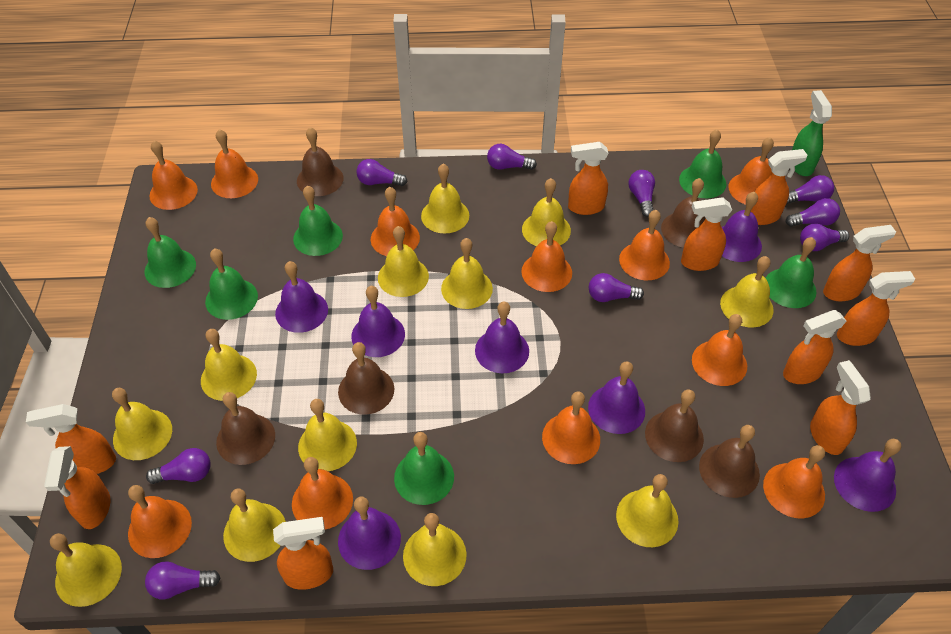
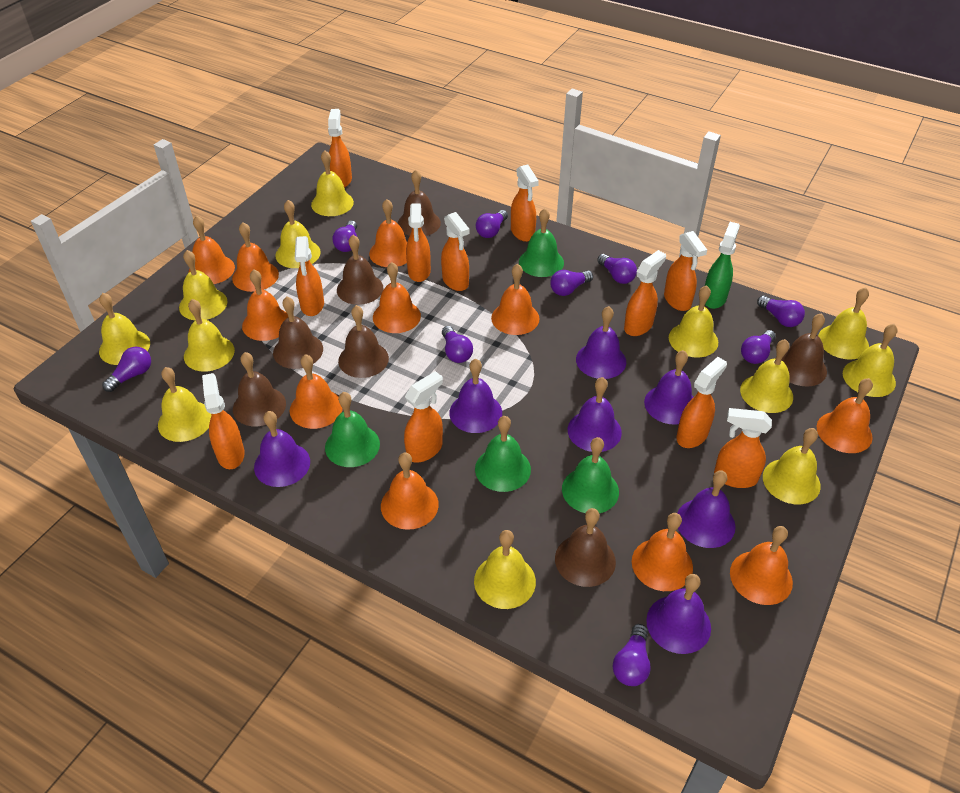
brown bell: [216,392,275,465] [297,127,344,196] [338,342,394,415] [645,389,704,462] [661,178,705,248] [699,425,760,498] = 6 -> [233,352,286,426] [273,297,323,369] [337,235,383,305] [338,305,389,378] [398,170,441,236] [555,508,616,587] [782,313,827,387] = 7
green bell: [145,217,196,288] [205,249,258,320] [293,186,343,256] [394,432,454,505] [679,129,726,198] [766,237,816,308] = 6 -> [325,392,380,467] [475,416,531,492] [519,208,564,277] [562,437,619,513] = 4
orange spray bottle: [26,404,116,474] [44,446,110,529] [273,517,333,590] [568,142,609,215] [681,197,732,271] [751,149,808,225] [783,310,847,384] [810,360,871,455] [823,225,896,301] [837,271,915,346] = 10 -> [202,373,245,469] [295,236,324,316] [328,109,352,188] [404,371,443,463] [406,203,431,282] [441,212,470,291] [511,164,539,242] [624,250,666,336] [664,231,707,311] [676,357,727,448] [714,408,772,488] = 11

